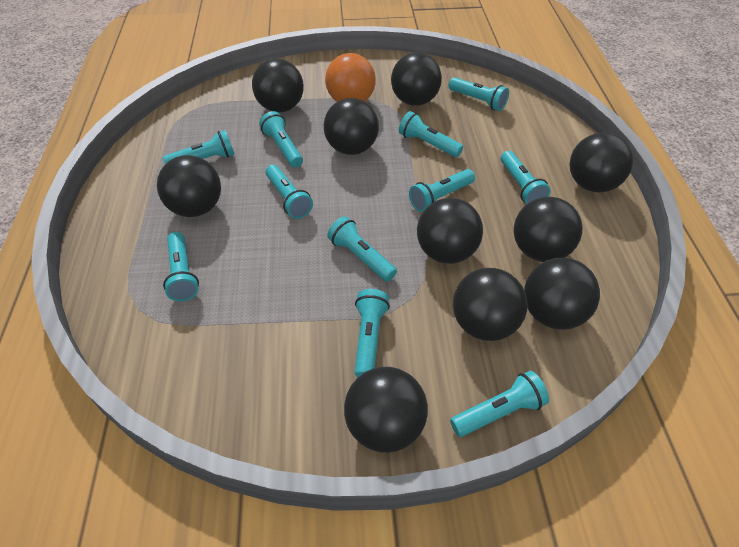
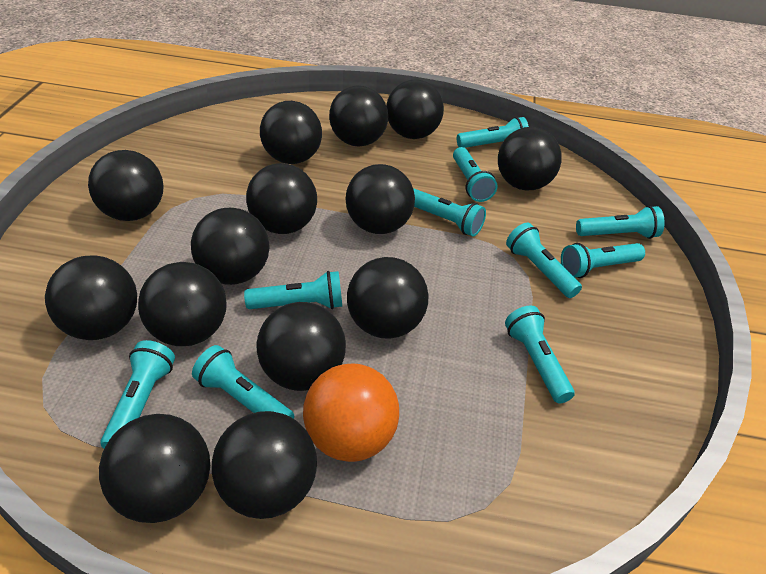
black ball: [157,155,221,217] [252,59,304,112] [324,98,379,155] [344,367,428,453] [391,52,442,106] [417,198,483,264] [453,268,528,341] [514,197,582,262] [524,258,600,330] [569,133,633,192] = 10 -> [45,255,137,340] [88,150,164,221] [99,414,210,523] [138,262,227,346] [191,208,270,285] [212,411,317,519] [246,163,317,234] [257,302,346,391] [260,101,322,164] [329,86,388,147] [346,164,415,234] [347,257,429,339] [387,79,444,139] [498,127,562,190] = 14
turquoise flashlight: [163,130,235,164] [163,232,199,301] [259,111,303,167] [265,165,313,219] [327,216,397,282] [355,289,390,377] [399,111,463,157] [409,169,475,212] [449,77,509,111] [450,371,549,437] [501,151,551,204] = 11 -> [100,340,175,449] [192,345,294,419] [244,271,342,309] [414,189,486,236] [453,147,497,202] [457,117,529,148] [505,306,575,403] [506,223,582,298] [561,243,645,278] [576,206,665,239] = 10

